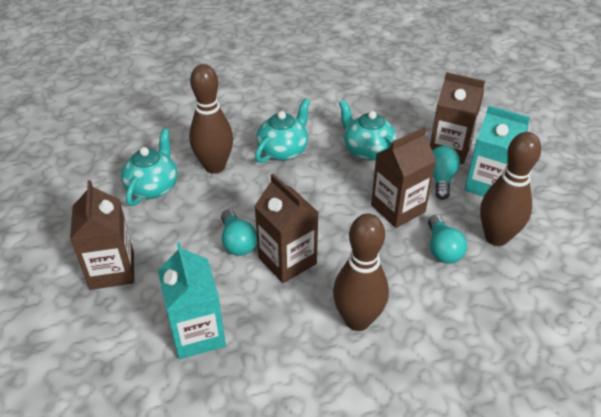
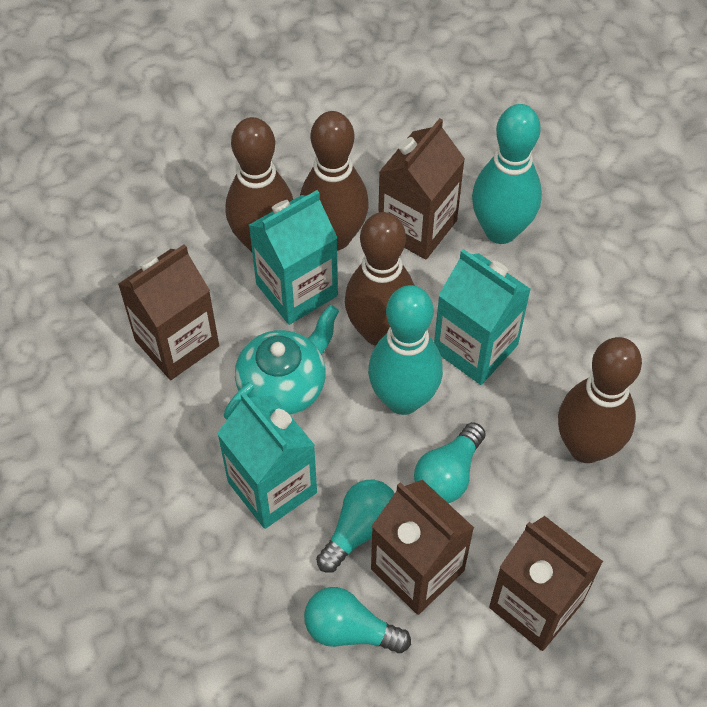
brown bowling pin: [189,64,233,174] [333,214,389,331] [480,132,541,246] = 3 -> [226,117,293,252] [300,111,369,251] [345,212,415,346] [558,337,642,463] = 4
turquoise bowling pin: none = 0 -> [368,285,443,415] [472,104,542,244] = 2
turquoise carton: [158,242,226,359] [465,106,530,197] = 2 -> [217,392,317,529] [249,190,338,325] [434,249,531,385] = 3
turquoise teapot: [121,129,178,206] [255,99,310,163] [339,100,396,161] = 3 -> [224,305,339,420] = 1

